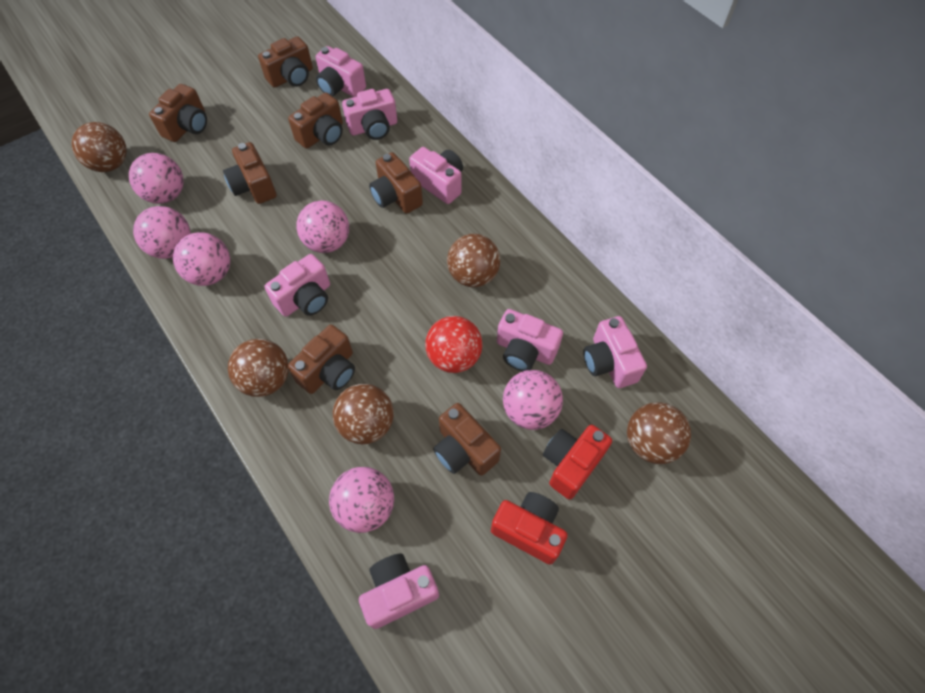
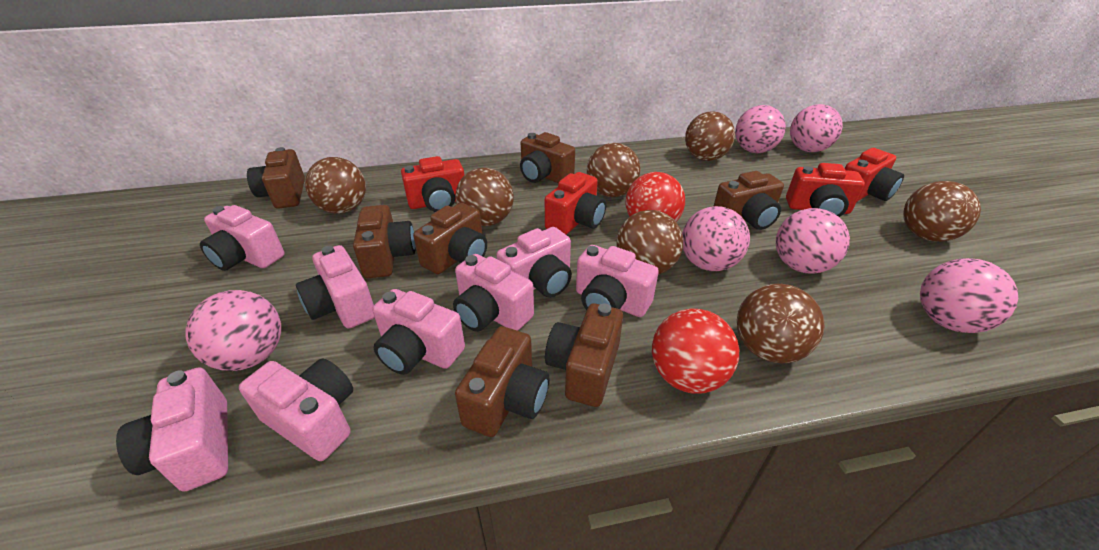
brown ball: [72,122,127,172] [228,339,289,397] [333,384,394,444] [447,234,500,287] [627,402,691,464] = 5 -> [305,157,366,214] [455,168,514,226] [587,143,640,197] [616,210,683,274] [685,111,735,161] [737,284,825,363] [903,181,981,242] = 7
pink camera: [265,254,330,317] [316,46,366,97] [342,89,397,140] [359,553,439,629] [409,147,463,204] [497,309,563,371] [584,316,647,388] = 7 -> [116,367,228,492] [200,205,285,271] [239,358,353,461] [296,245,375,328] [372,289,465,375] [453,254,534,332] [496,227,572,298] [576,245,659,317] = 8
red ball: [425,316,482,373] = 1 -> [625,172,685,222] [652,308,739,394] = 2
red camera: [491,492,568,565] [543,425,612,499] = 2 -> [401,156,464,212] [545,172,606,235] [786,163,865,217] [845,148,904,202] = 4

